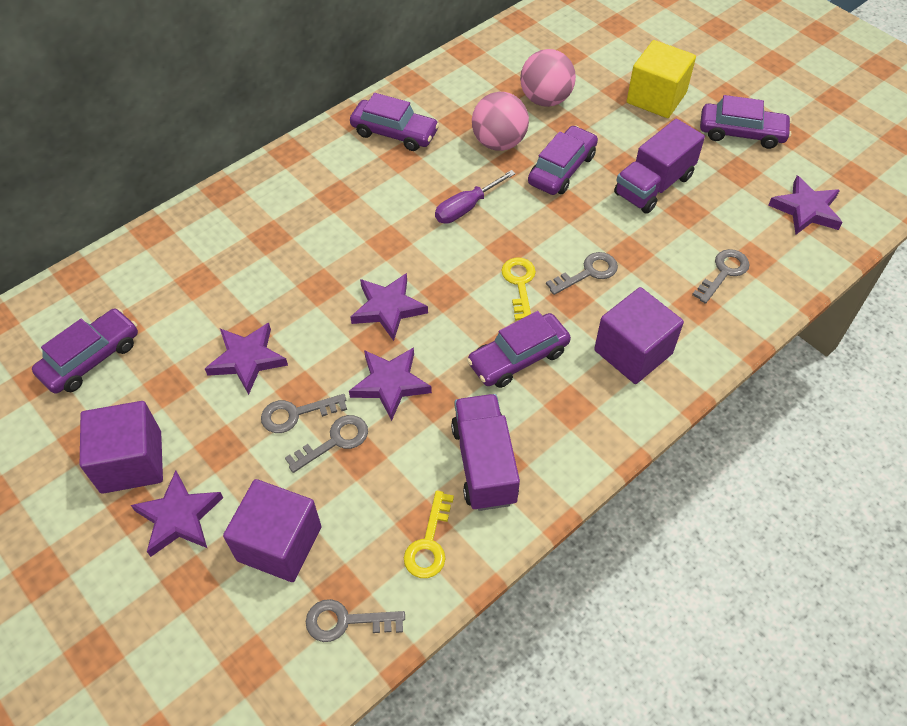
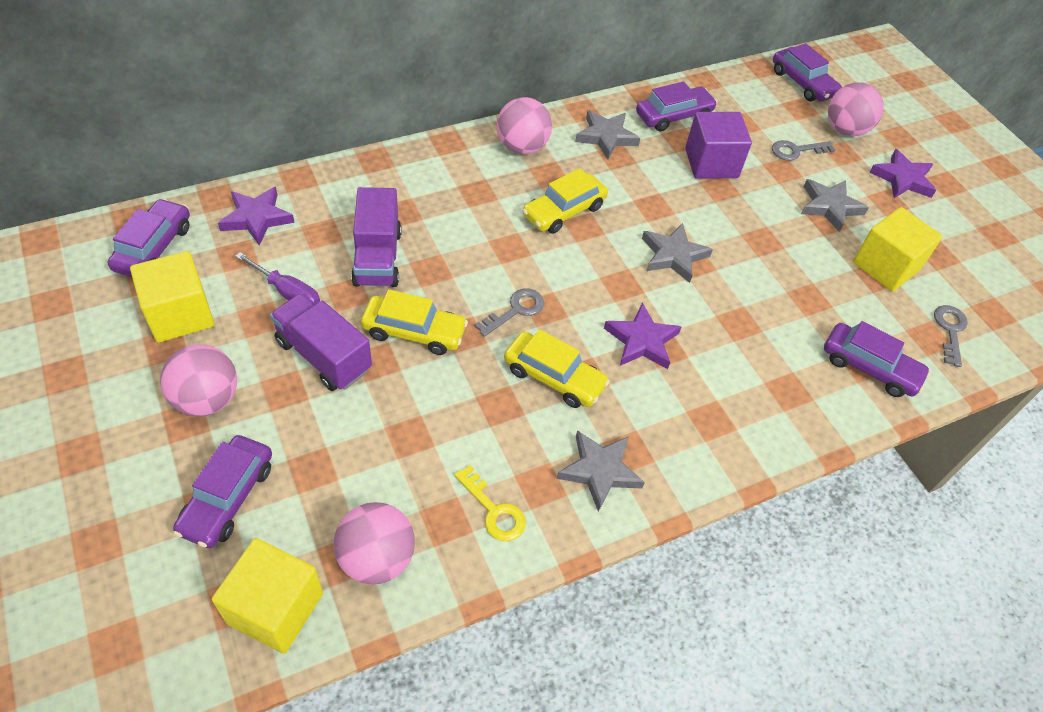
grey key: [261,394,347,433] [285,415,368,473] [306,599,405,642] [546,252,618,295] [692,249,750,304] = 5 -> [475,289,544,337] [772,140,835,161] [934,305,968,367] = 3
grey star: none = 0 -> [557,430,645,512] [575,110,640,159] [642,223,713,283] [801,179,869,232] = 4
pink ball: [472,92,529,151] [520,49,576,107] = 2 -> [160,344,237,416] [334,502,415,585] [497,97,552,154] [828,82,884,136] = 4
purple cube: [80,401,163,494] [223,479,322,582] [594,287,684,384] = 3 -> [685,112,752,179] = 1
purple star: [131,471,223,557] [205,323,288,395] [349,347,432,421] [351,273,428,341] [768,176,843,234] = 5 -> [218,187,295,246] [604,303,681,369] [869,149,936,198] = 3
yellow car: none = 0 -> [361,289,468,355] [504,329,610,408] [522,168,608,234] = 3
yellow cube: [627,40,696,118] = 1 -> [130,251,214,343] [212,538,323,654] [853,207,943,292] = 3
yellow key: [404,491,454,578] [501,258,536,321] = 2 -> [454,465,526,541] = 1

